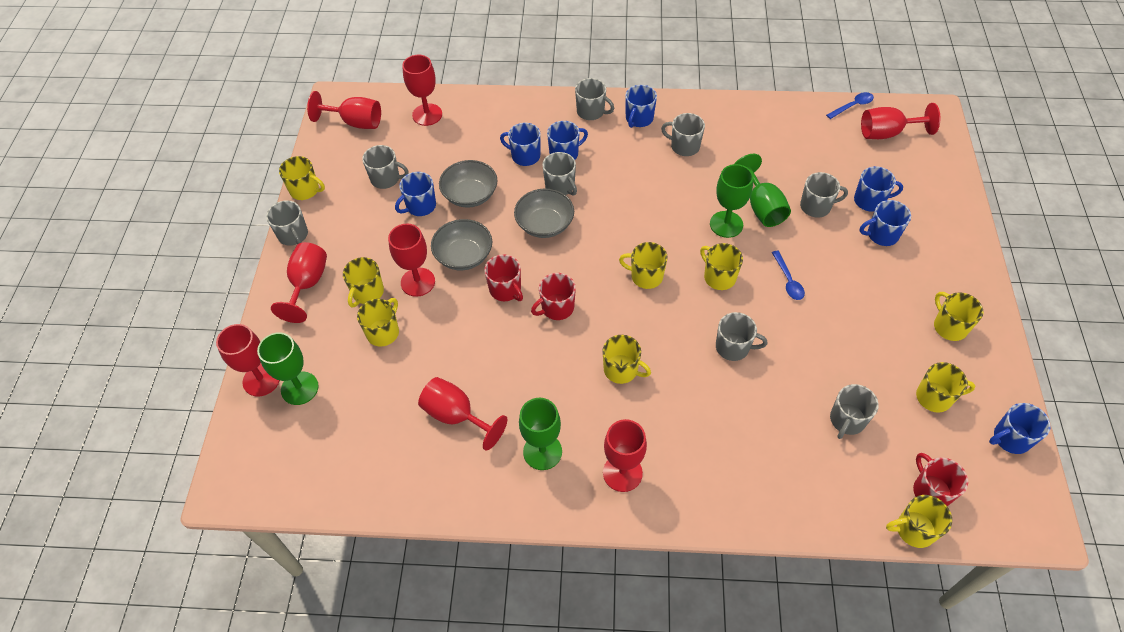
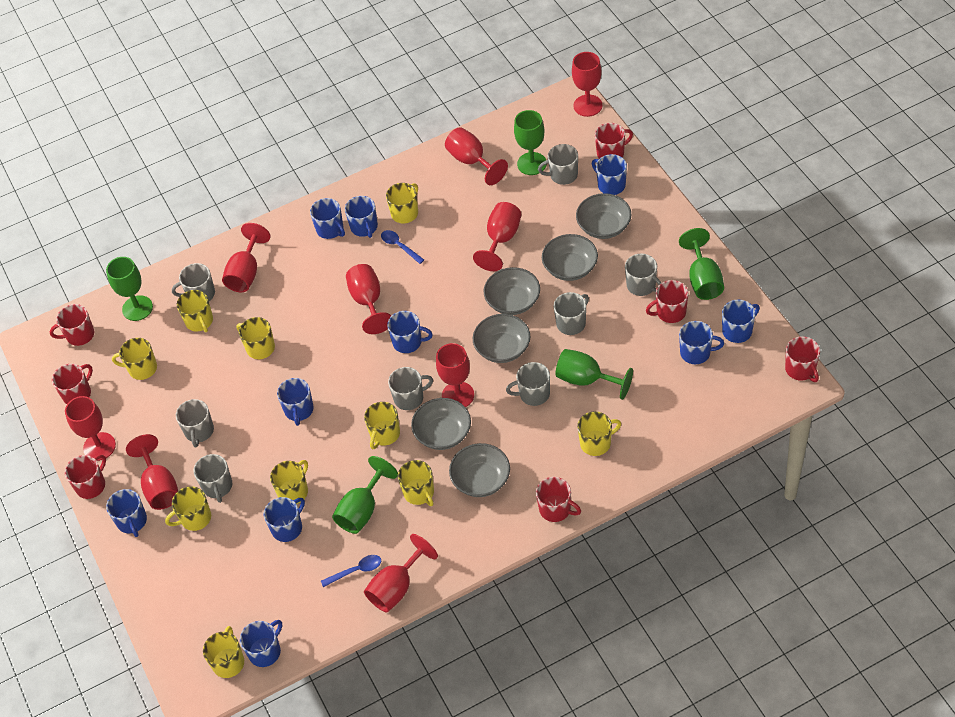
blue mug: [395,172,436,216] [500,123,541,166] [547,121,588,160] [625,85,657,128] [854,166,903,212] [860,200,911,246] [989,403,1051,454] = 7 -> [106,489,147,537] [240,620,282,667] [264,497,305,542] [277,378,314,426] [310,198,345,239] [345,196,378,238] [387,311,433,353] [592,154,627,195] [679,321,724,364] [722,300,760,343] = 10
green goblet: [257,332,319,405] [519,398,562,470] [710,164,753,238] [734,154,791,227] = 4 -> [106,257,153,321] [332,456,398,534] [514,110,547,175] [555,349,633,400] [679,228,724,300] = 5
grey bowl: [431,219,492,270] [439,160,497,208] [514,189,574,238] = 3 -> [411,398,471,450] [449,443,510,497] [473,314,531,363] [483,267,540,315] [542,234,598,281] [576,193,632,239] = 6
red goblet: [216,324,280,397] [271,242,327,323] [307,91,381,129] [388,223,435,297] [402,55,442,126] [418,377,507,451] [603,419,647,492] [861,103,940,139] = 8 -> [65,396,116,461] [126,434,178,510] [222,223,271,292] [346,264,391,334] [364,534,438,612] [436,343,474,407] [445,127,508,185] [473,202,521,271] [572,52,602,117] = 9
red mug: [484,254,523,301] [531,273,576,320] [913,453,968,506] = 3 -> [50,304,94,346] [52,364,93,404] [65,455,106,499] [536,477,581,522] [595,123,633,159] [646,280,688,323] [785,336,820,382] = 7
yellow mug: [279,156,325,200] [343,257,384,307] [357,298,399,347] [603,335,651,384] [619,242,668,289] [700,243,743,290] [886,495,952,548] [916,362,975,413] [934,292,984,341] = 9 -> [112,338,157,380] [165,486,211,531] [177,290,213,332] [203,626,244,678] [236,317,275,359] [270,460,308,504] [364,402,400,449] [386,183,418,223] [398,460,434,506] [577,411,621,456] = 10

